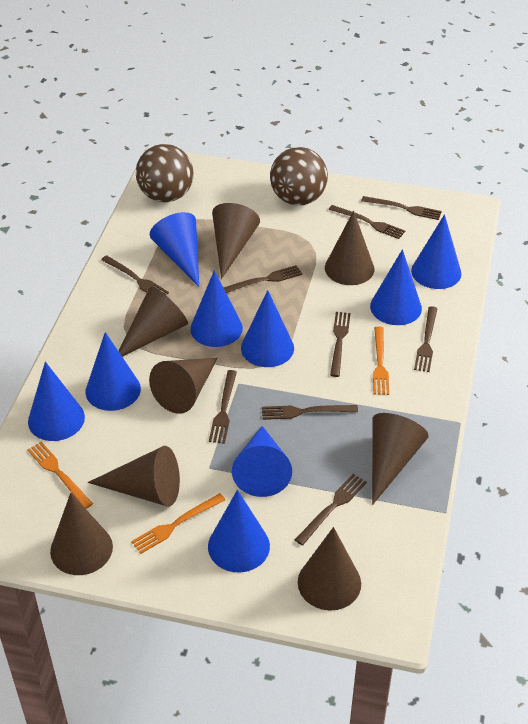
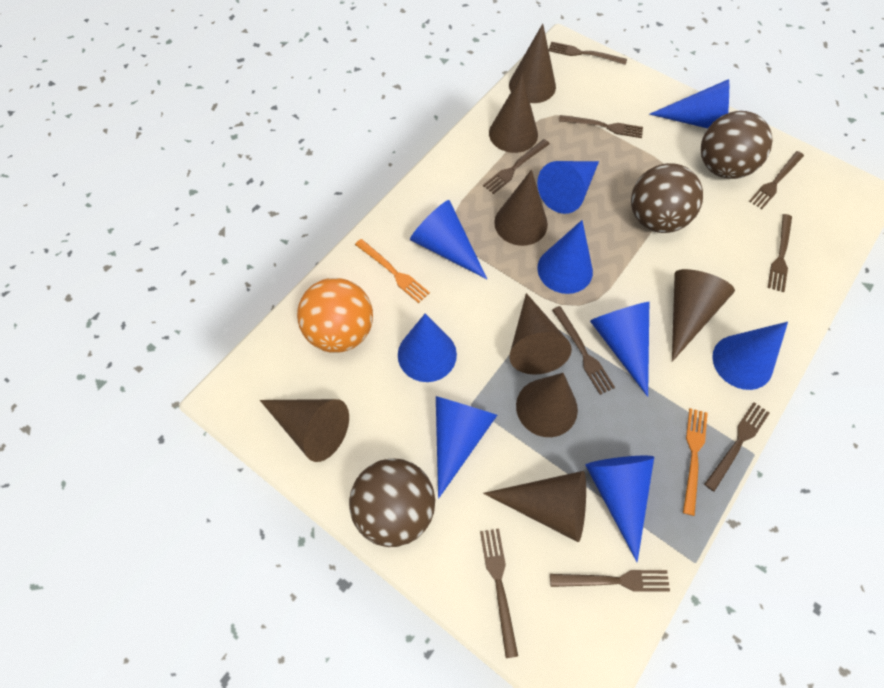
brown ball: [136,144,194,202] [270,147,328,205] = 2 -> [349,458,435,547] [631,163,703,233] [701,111,773,179] = 3
orange ball: none = 0 -> [297,278,373,353] = 1
orange fork: [27,442,93,509] [131,493,225,554] [373,326,389,395] = 3 -> [355,239,430,303] [683,408,708,516] = 2

